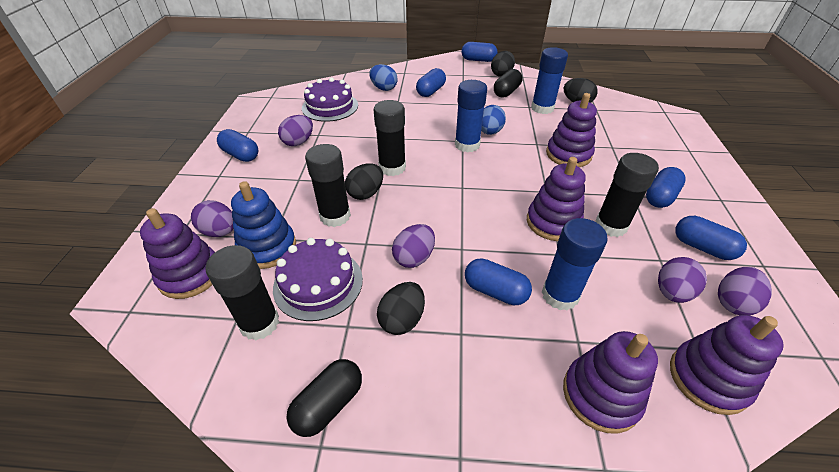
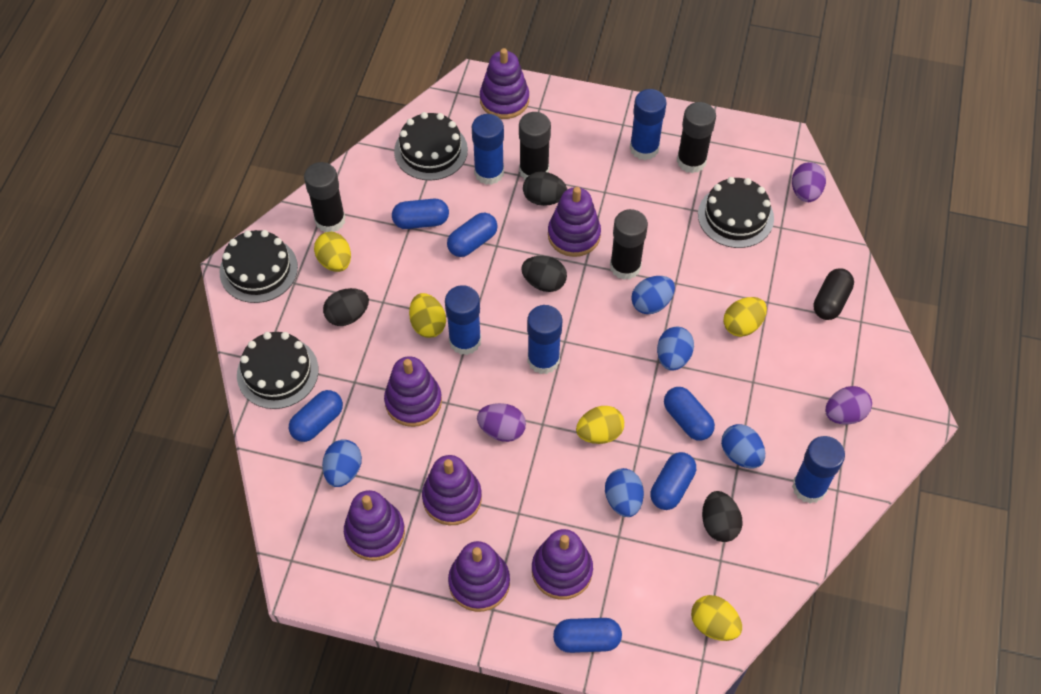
black cake: none = 0 -> [219,230,298,303] [237,332,319,409] [394,112,468,181] [698,177,774,248] = 4
black capsule: [287,359,362,437] [494,69,522,98] = 2 -> [813,268,854,320] = 1
blue egg: [369,64,397,91] [481,105,506,135] = 2 -> [322,439,362,487] [605,468,644,517] [631,276,675,314] [657,327,694,371] [721,424,765,468] = 5
blue glue stick: [455,80,487,153] [531,47,568,114] [542,218,608,311] = 3 -> [445,285,481,355] [472,114,504,185] [527,305,563,374] [630,89,667,160] [792,436,845,504] = 5
blue stacking toy: [231,181,296,269] = 1 -> none = 0
purple cake: [273,238,363,321] [302,77,358,122] = 2 -> none = 0
purple egg: [191,200,233,237] [278,115,313,146] [392,224,435,268] [658,257,707,303] [718,267,772,316] = 5 -> [477,403,526,442] [792,162,826,202] [825,386,872,424] = 3
purple stacking toy: [140,208,215,299] [527,157,585,241] [546,93,597,167] [563,331,658,434] [670,315,784,415] = 5 -> [344,490,405,561] [384,356,442,427] [422,455,482,526] [448,541,510,612] [480,48,529,119] [532,529,593,600] [548,187,601,257] = 7
yellow egg: none = 0 -> [314,232,351,272] [409,293,446,338] [576,406,624,444] [691,595,742,641] [723,297,767,337] = 5

